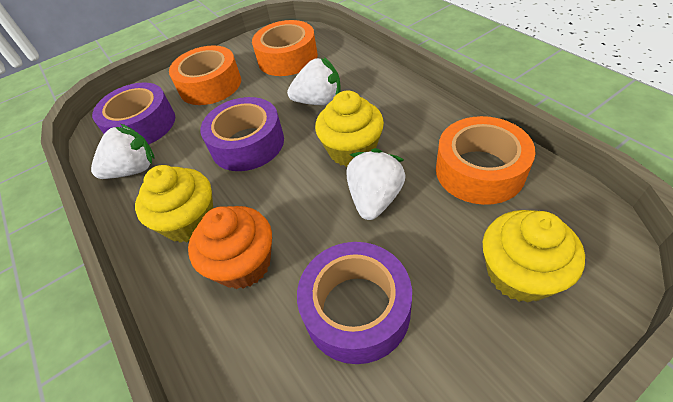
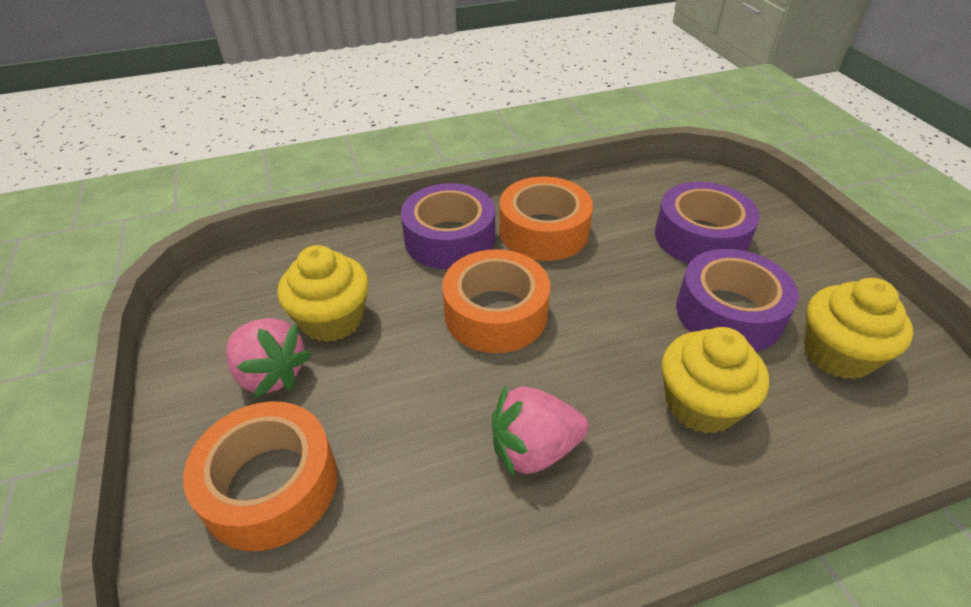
orange cupcake: [188,206,272,289] = 1 -> none = 0
pink strawberry: none = 0 -> [226,318,311,398] [492,385,589,477] = 2
white strawberry: [91,124,155,179] [287,57,341,105] [347,148,406,220] = 3 -> none = 0

